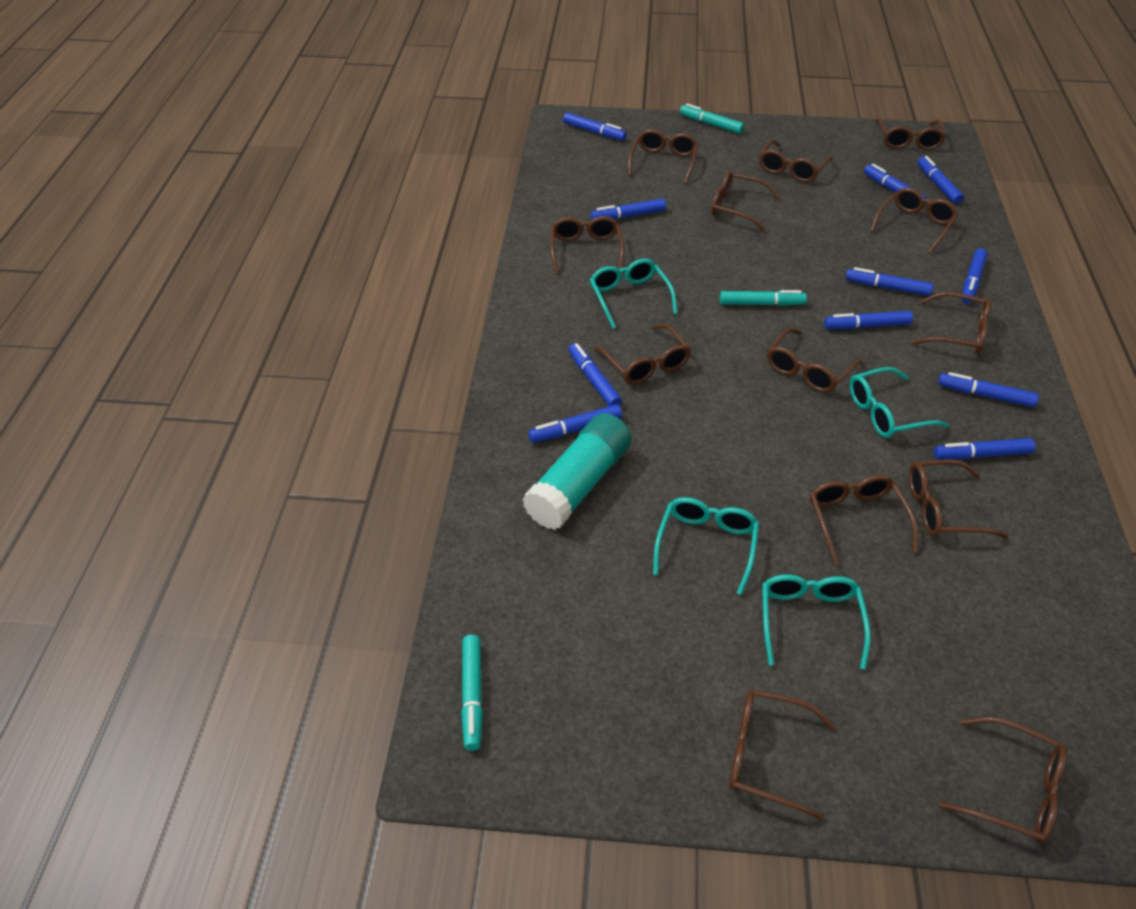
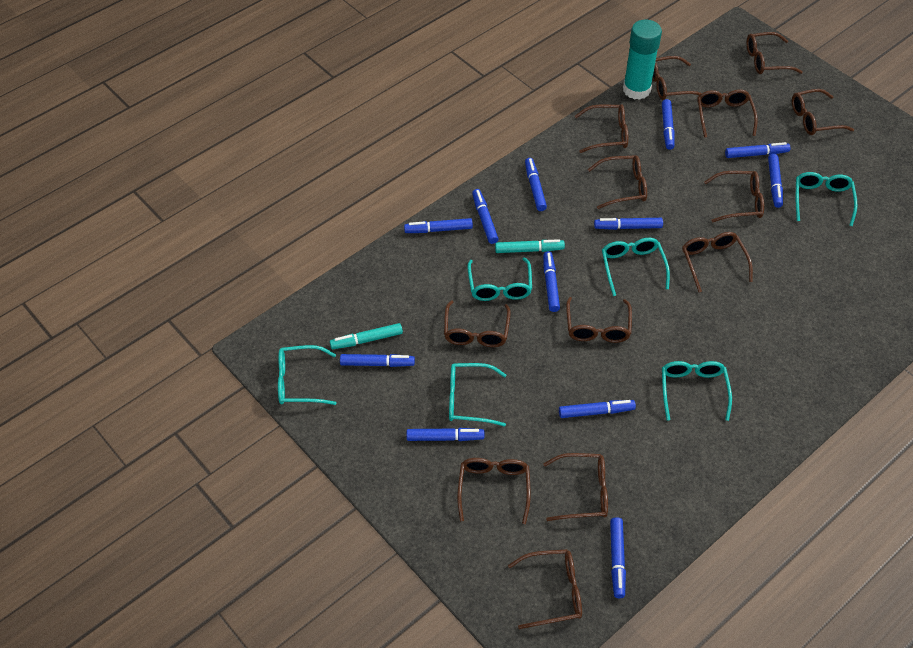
blue marker: [528,404,622,443] [563,112,627,141] [568,343,622,406] [590,199,666,220] [824,311,913,329] [846,267,933,296] [864,164,927,204] [918,156,964,204] [934,438,1035,459] [938,372,1039,407] [962,248,988,304] = 11 -> [340,354,415,367] [404,218,473,233] [406,428,484,441] [472,189,498,244] [525,158,547,211] [543,251,560,312] [559,400,636,418] [594,218,663,230] [610,517,626,598] [662,99,675,150] [725,142,791,158] [768,154,783,208] = 12
turquoise glasses: [590,258,678,329] [653,497,759,595] [762,574,871,670] [849,367,949,438] = 4 -> [278,345,337,405] [449,363,506,426] [467,257,532,301] [602,238,670,296] [662,361,732,421] [796,172,857,226] = 6
turquoise marker: [461,635,483,751] [680,103,744,134] [720,290,807,306] = 3 -> [330,323,403,349] [495,239,565,253] = 2

